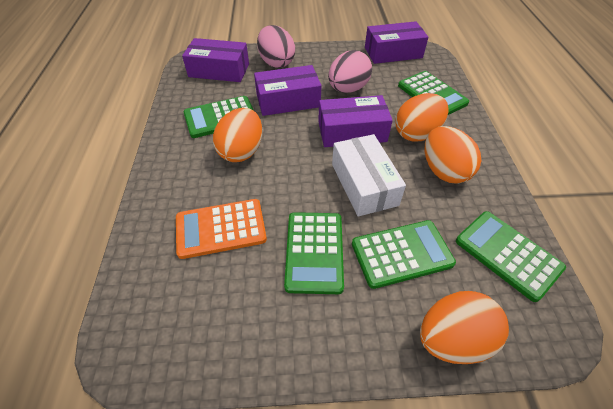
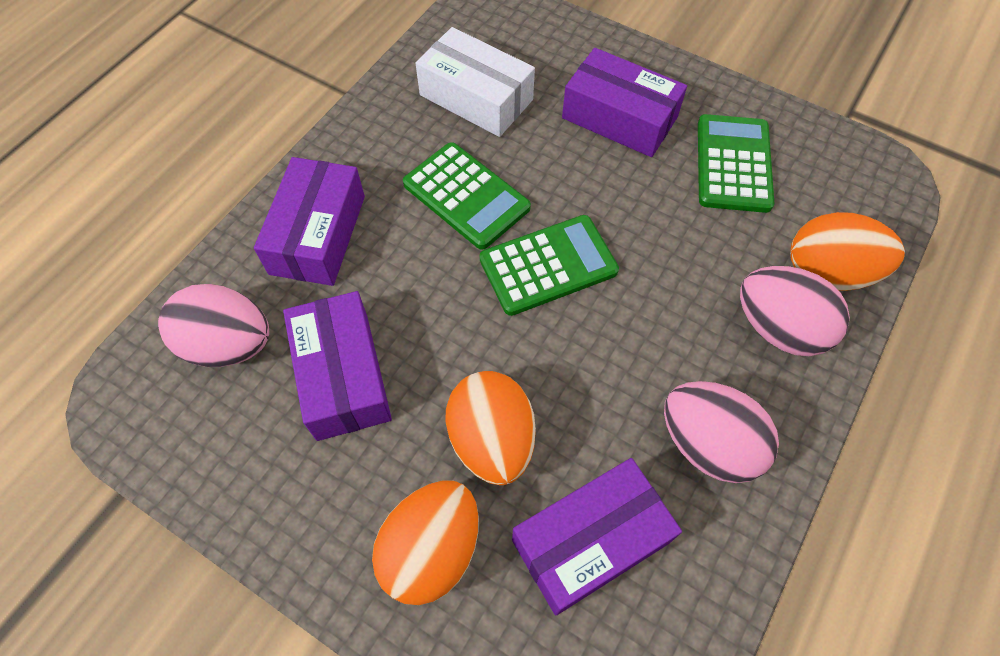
green calculator: [183,96,254,138] [284,212,344,294] [352,220,456,289] [398,71,469,115] [456,211,566,302] = 5 -> [403,142,531,250] [480,215,619,316] [698,114,774,213] = 3
orange calculator: [176,199,267,259] = 1 -> none = 0
orange egg: [213,108,262,162] [395,93,448,142] [420,291,509,364] [425,126,481,184] = 4 -> [372,480,479,605] [446,371,536,485] [790,212,905,291] = 3
pink egg: [257,25,295,68] [328,50,372,93] = 2 -> [158,284,269,367] [664,381,779,483] [740,266,850,356] = 3

